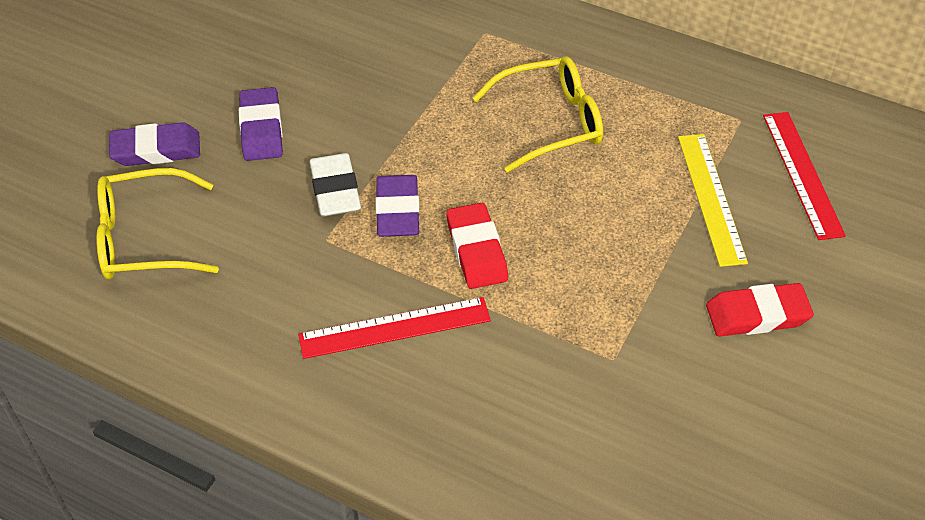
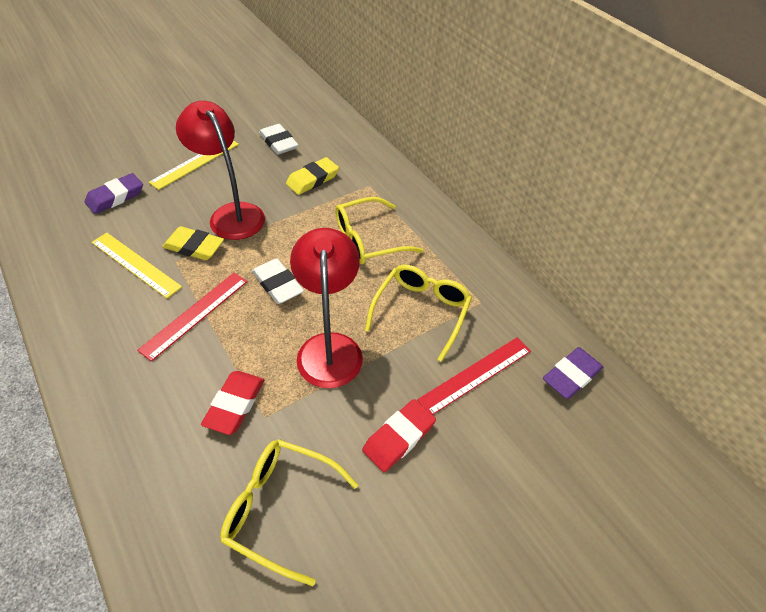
purple eraser: [109,122,200,166] [239,87,283,161] [376,175,419,237] = 3 -> [85,173,143,214] [543,347,603,399] = 2
red lamp: none = 0 -> [176,101,265,240] [290,228,363,388] = 2
white eraser: [310,153,361,216] = 1 -> [252,258,304,304] [259,124,298,155] = 2
yellow eraser: none = 0 -> [162,226,224,260] [286,157,339,195] = 2
yellow glasses: [96,168,219,280] [473,57,603,173] = 2 -> [220,439,358,586] [335,197,424,264] [365,265,472,362] = 3
yellow ruler: [678,134,748,267] = 1 -> [91,233,182,298] [149,140,239,190] = 2

